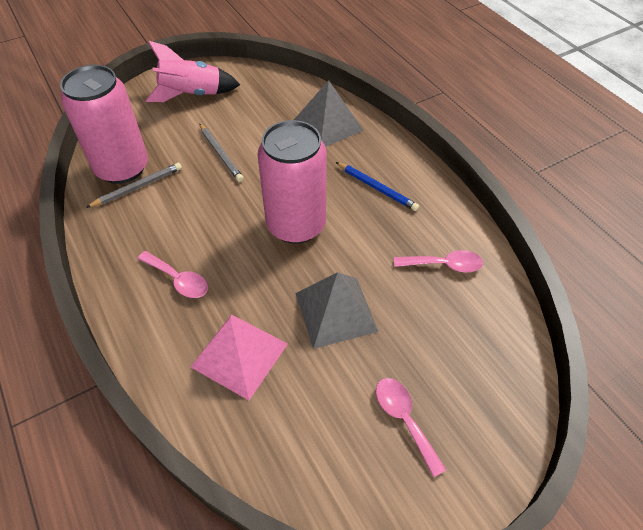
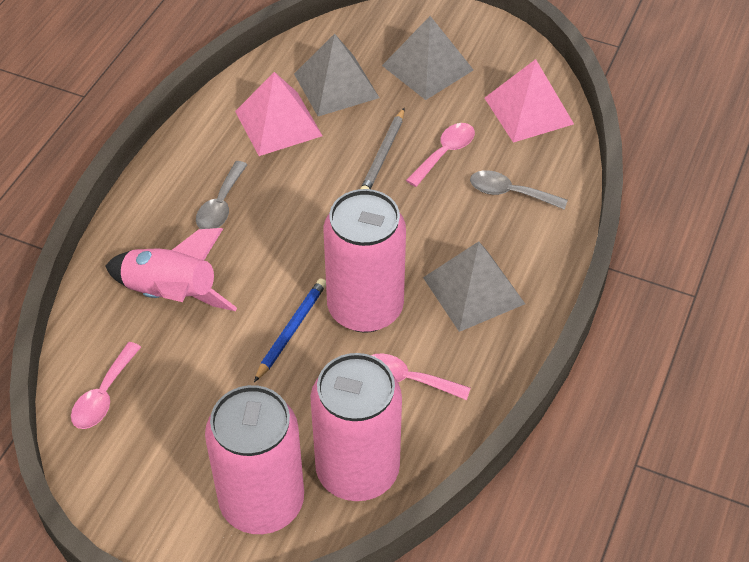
grey pencil: [86,163,182,208] [199,123,244,182] = 2 -> [361,108,404,189] = 1
grey pyramid: [294,80,364,147] [295,272,379,349] = 2 -> [294,34,379,116] [382,16,473,100] [423,241,525,332] = 3
grey spoon: none = 0 -> [196,161,248,229] [470,170,568,210] = 2
pink can: [60,65,148,184] [258,120,327,244] = 2 -> [205,385,304,534] [311,353,402,501] [323,189,406,333] = 3
pink pyramid: [191,314,288,400] = 1 -> [235,72,323,156] [485,59,574,143] = 2

